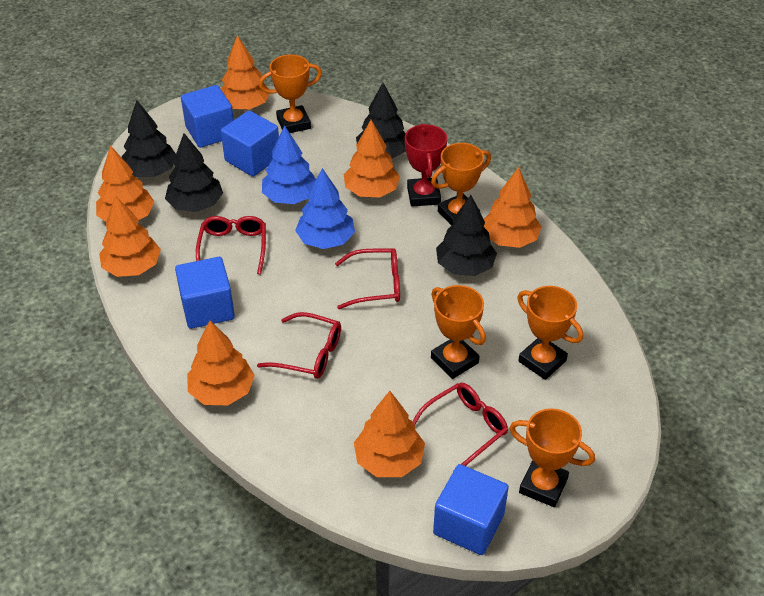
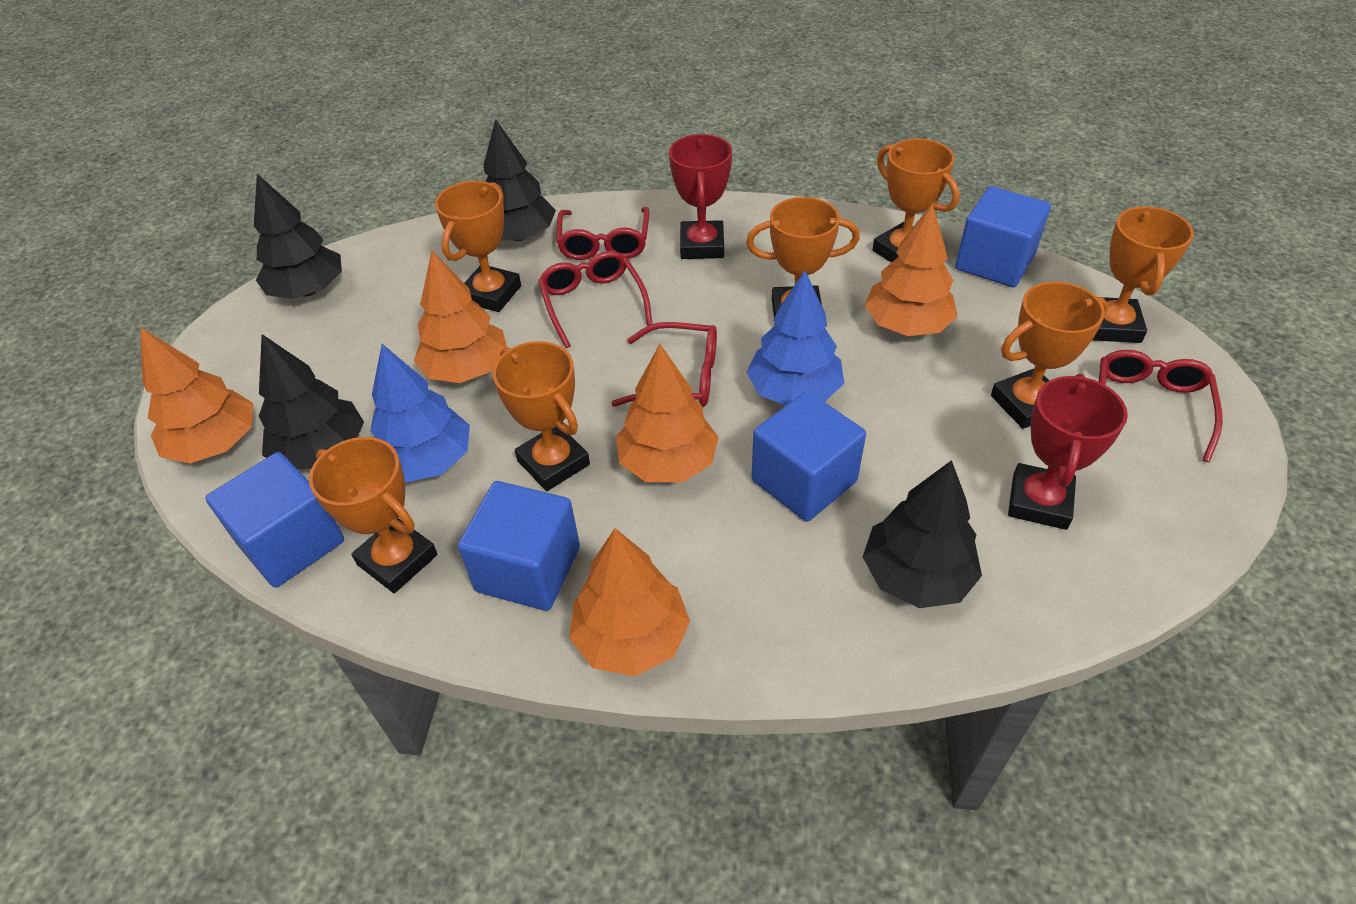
orange tree: [96,145,154,222] [99,195,161,277] [187,321,255,405] [220,35,270,110] [344,120,400,197] [354,391,425,477] [484,167,542,248] = 7 -> [140,327,253,463] [414,251,507,383] [569,528,690,676] [616,344,719,482] [864,203,958,336] = 5
orange trophy: [259,55,322,133] [431,143,491,226] [431,285,486,379] [509,408,595,507] [517,286,583,380] = 5 -> [309,437,437,593] [435,181,521,312] [493,341,590,491] [746,197,860,325] [873,139,960,263] [991,281,1108,429] [1093,206,1194,343] = 7
red trophy: [405,123,447,207] = 1 -> [669,134,732,259] [1008,374,1128,530] = 2

